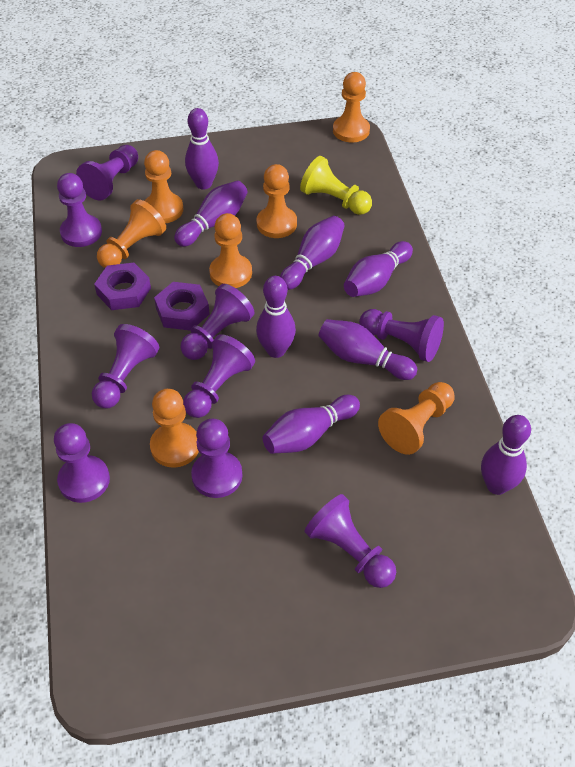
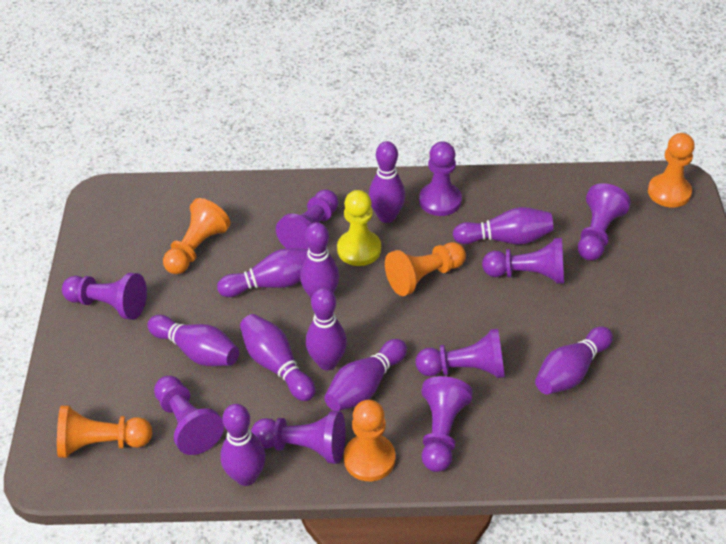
orange pawn: [97,199,166,268] [144,150,184,223] [150,389,199,468] [209,213,252,288] [257,164,297,238] [333,72,370,142] [378,382,455,455] = 7 -> [57,405,153,458] [163,198,231,274] [344,400,395,482] [385,242,466,296] [648,133,695,207] = 5
purple bowling pin: [174,180,248,247] [185,108,219,189] [256,276,296,358] [263,395,360,454] [280,216,345,290] [318,319,417,380] [344,241,413,297] [481,415,531,495] = 8 -> [147,315,239,366] [217,248,308,297] [220,404,266,486] [240,314,316,401] [300,222,339,298] [306,288,347,370] [324,339,407,411] [369,141,405,223] [453,207,554,245] [535,327,613,394] = 10
purple nut: [94,263,151,310] [154,282,210,331] = 2 -> none = 0

